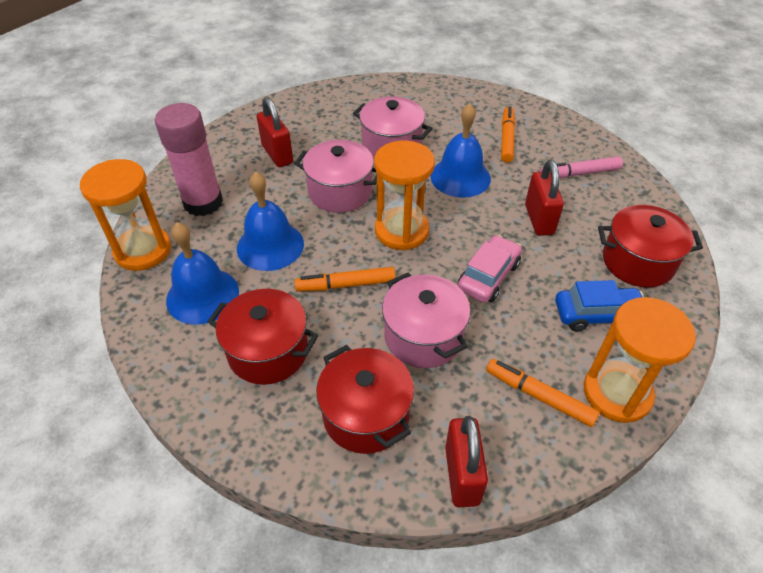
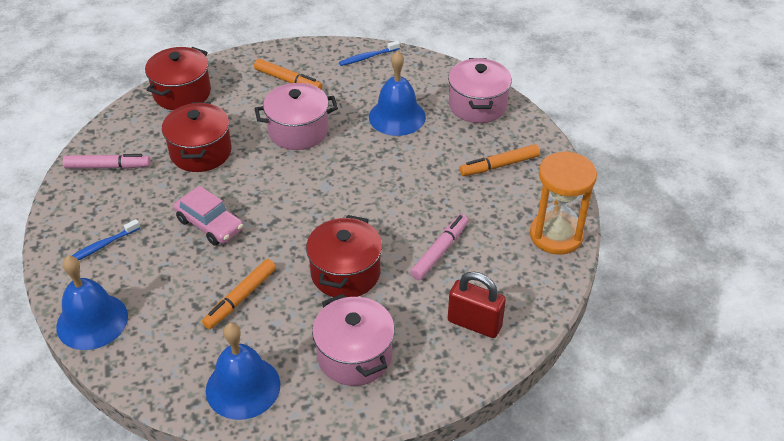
blue car: [555,280,643,331] = 1 -> none = 0
blue toothbrush: none = 0 -> [72,219,140,260] [339,41,400,66] = 2
orange hourglass: [80,159,171,271] [374,140,435,250] [584,297,696,423] = 3 -> [530,151,597,255] = 1
pink glue stick: [155,103,223,216] = 1 -> none = 0
pink marker: [539,156,623,178] = 1 -> [63,154,150,169] [410,214,468,280] = 2
red padlock: [257,97,293,167] [445,416,488,507] [525,160,564,236] = 3 -> [448,272,506,338] = 1

